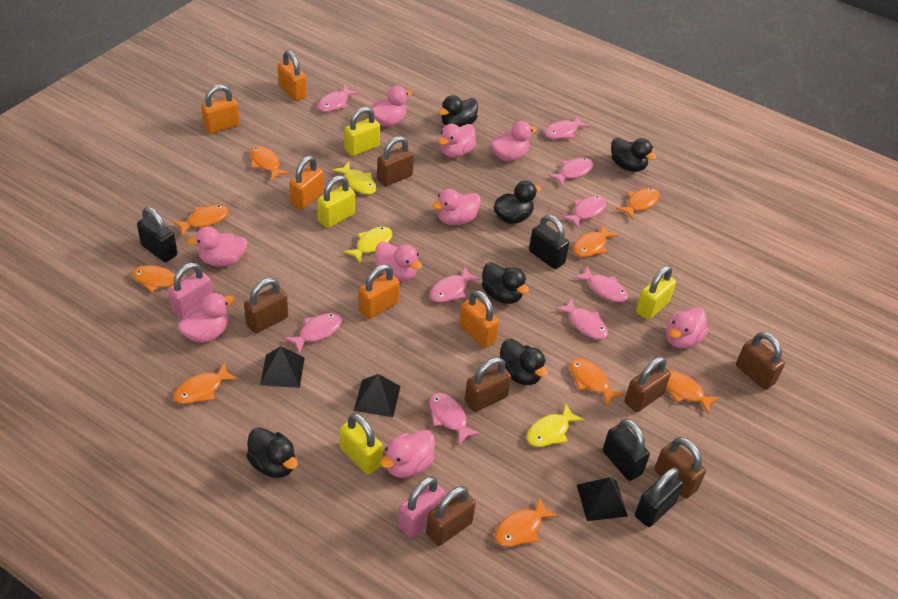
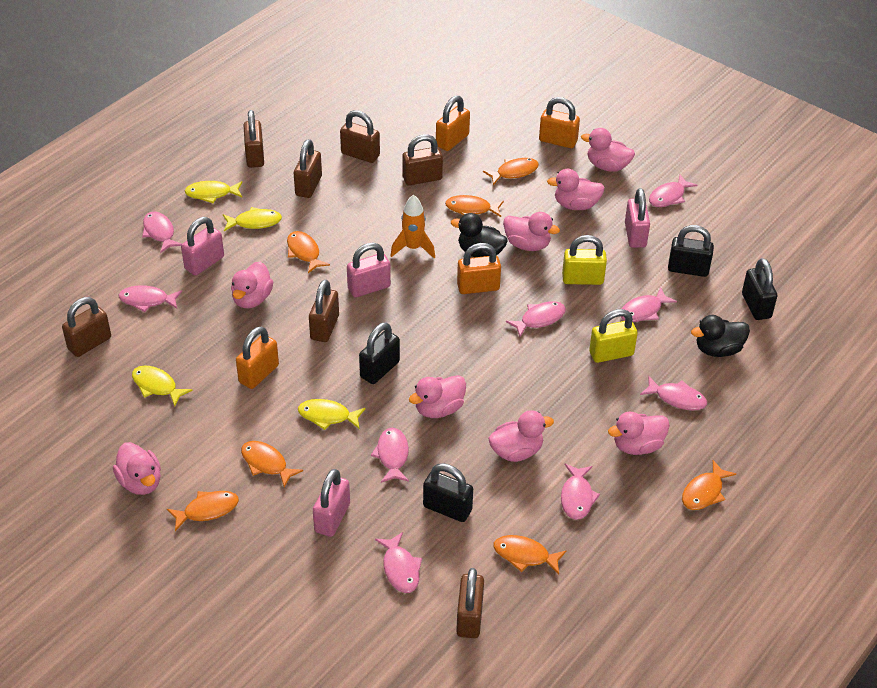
black duck: [246,427,298,478] [439,95,478,127] [482,262,529,304] [494,181,541,224] [500,339,548,385] [611,138,657,172] = 6 -> [451,213,508,257] [691,315,750,357] = 2
black pyramid: [260,346,305,388] [354,374,401,417] [577,477,628,521] = 3 -> none = 0
orange fish: [132,265,185,292] [172,205,229,236] [173,362,239,404] [250,146,290,180] [495,496,558,547] [569,359,624,407] [573,224,619,257] [616,188,660,220] [666,370,720,414] = 9 -> [167,491,239,531] [241,441,303,488] [287,231,330,273] [445,195,504,217] [483,158,539,185] [493,535,567,574] [682,460,736,510] = 7
orange padlock: [201,85,240,134] [278,50,307,101] [289,156,324,210] [358,264,400,319] [459,290,499,348] = 5 -> [236,327,279,389] [436,95,470,151] [457,243,501,294] [539,97,580,148] = 4
orange rocket: none = 0 -> [390,194,435,258] = 1
pink duck: [178,293,235,343] [187,226,248,266] [371,86,412,127] [375,242,422,281] [380,430,435,478] [432,189,481,225] [438,124,476,158] [490,121,537,161] [666,307,708,349] = 9 -> [113,442,161,495] [231,262,273,308] [409,375,466,418] [488,410,554,462] [503,212,560,251] [547,169,605,210] [581,128,635,172] [608,412,670,455] = 8
pink padlock: [168,263,212,319] [398,476,445,538] = 2 -> [181,217,224,275] [313,469,350,537] [347,243,391,297] [625,188,650,248] = 4
yellow fish: [332,162,376,195] [343,227,393,263] [527,404,584,447] = 3 -> [132,365,193,407] [185,181,243,203] [223,207,282,231] [298,399,366,430] = 4
yellow padlock: [317,175,355,228] [340,413,383,475] [344,107,380,156] [636,265,676,320] = 4 -> [562,235,607,285] [589,309,638,363] = 2

